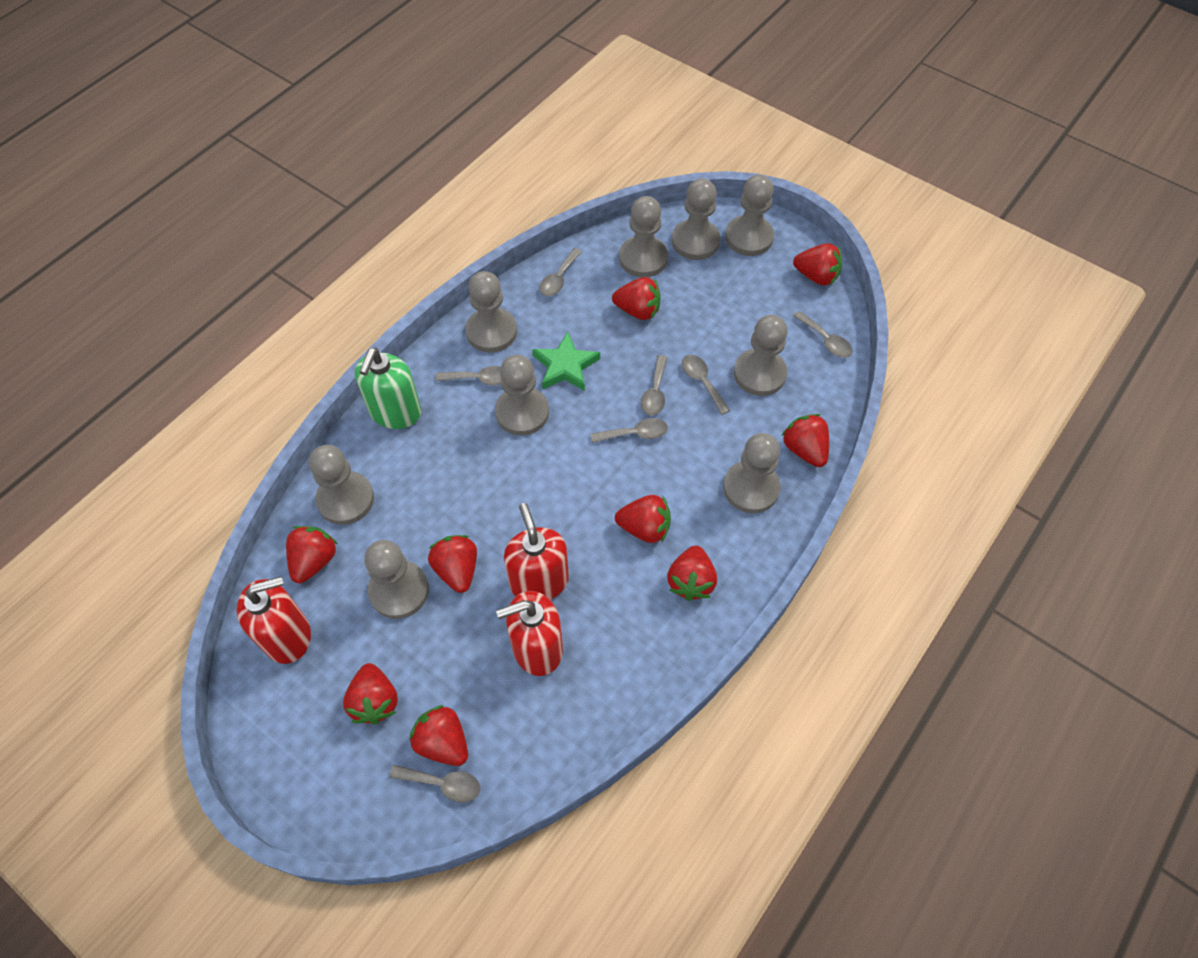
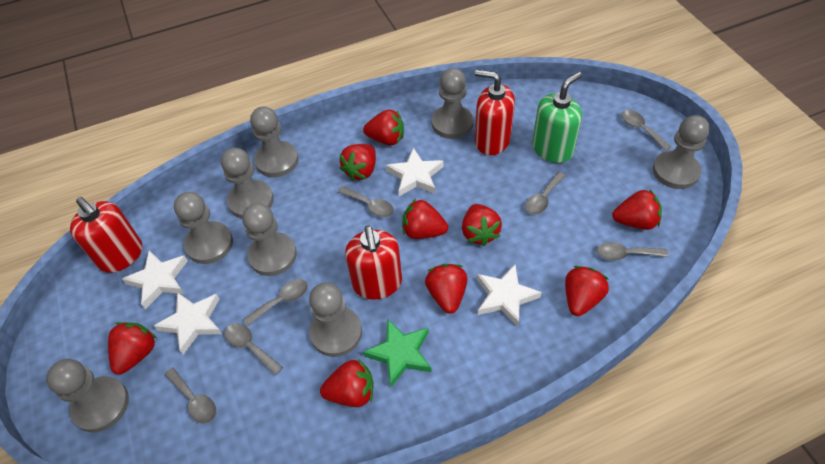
grey pawn: [309,445,374,525] [364,540,429,619] [465,271,517,353] [495,355,549,436] [619,196,668,277] [672,179,720,260] [723,433,781,513] [725,175,774,256] [734,315,787,396] = 9 -> [46,359,129,432] [174,192,233,264] [221,148,274,219] [242,203,297,276] [250,106,298,177] [309,282,362,357] [432,68,473,139] [653,115,710,189] = 8
white star: none = 0 -> [122,250,188,309] [154,292,222,354] [386,148,443,196] [477,264,542,327] = 4

